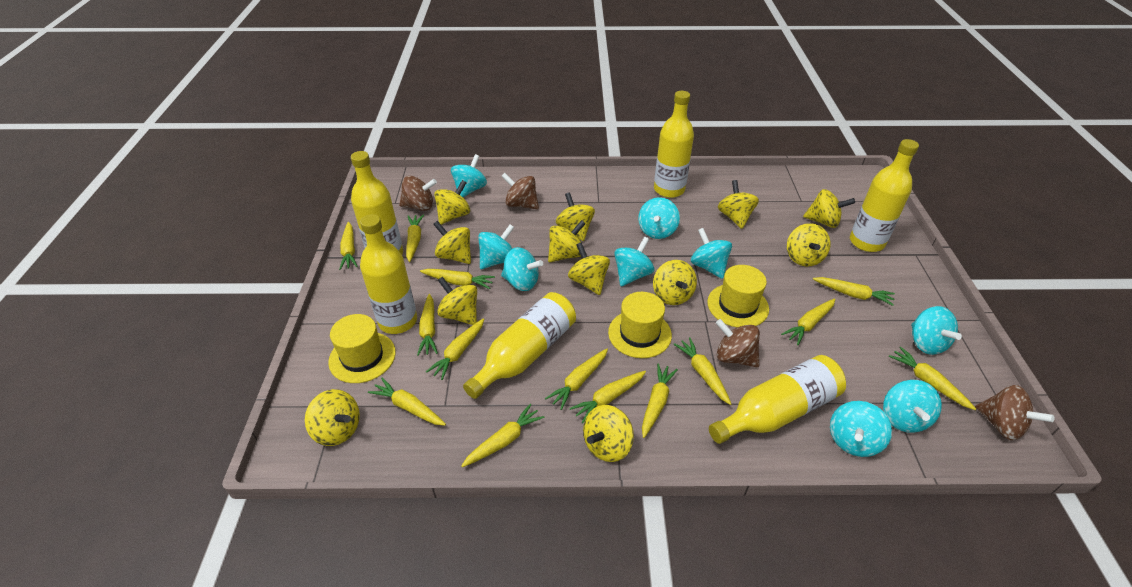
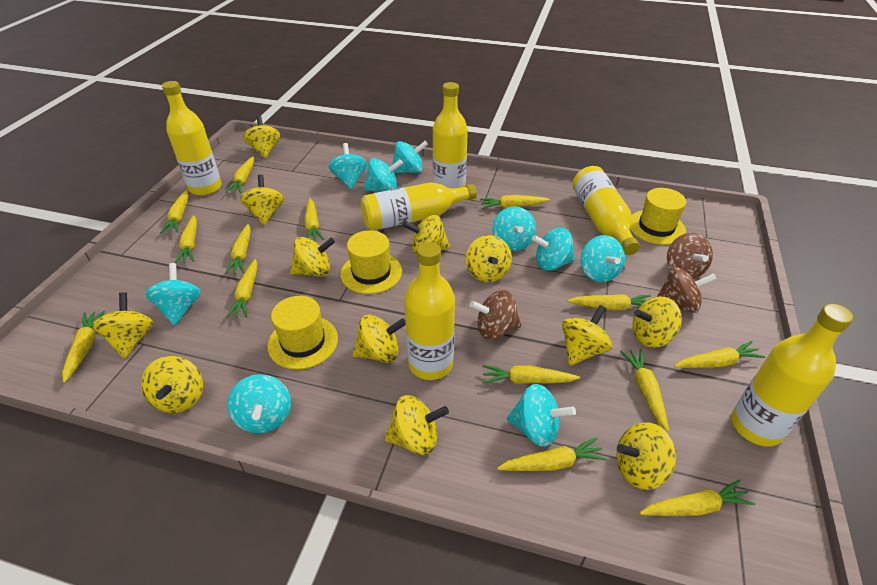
brown spinning top: [399,176,437,211] [501,173,539,209] [716,319,760,367] [975,385,1054,440] = 4 -> [470,290,522,340] [657,267,717,313] [667,233,713,279] = 3

